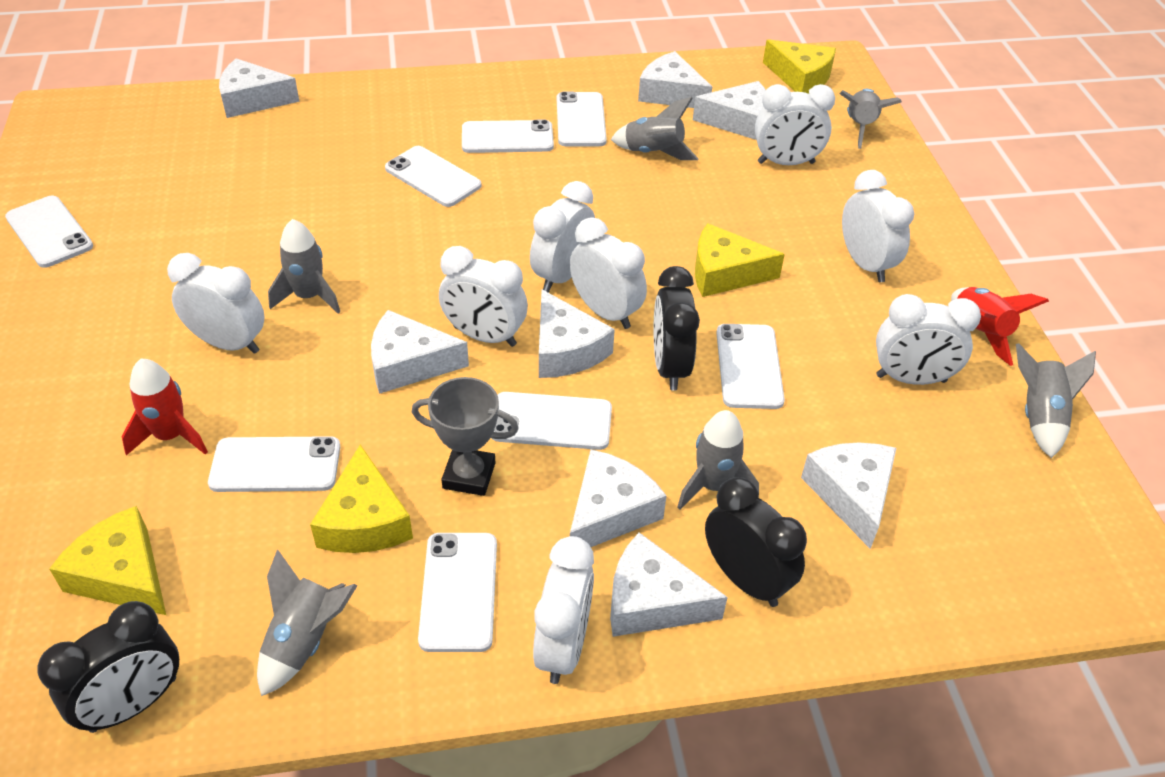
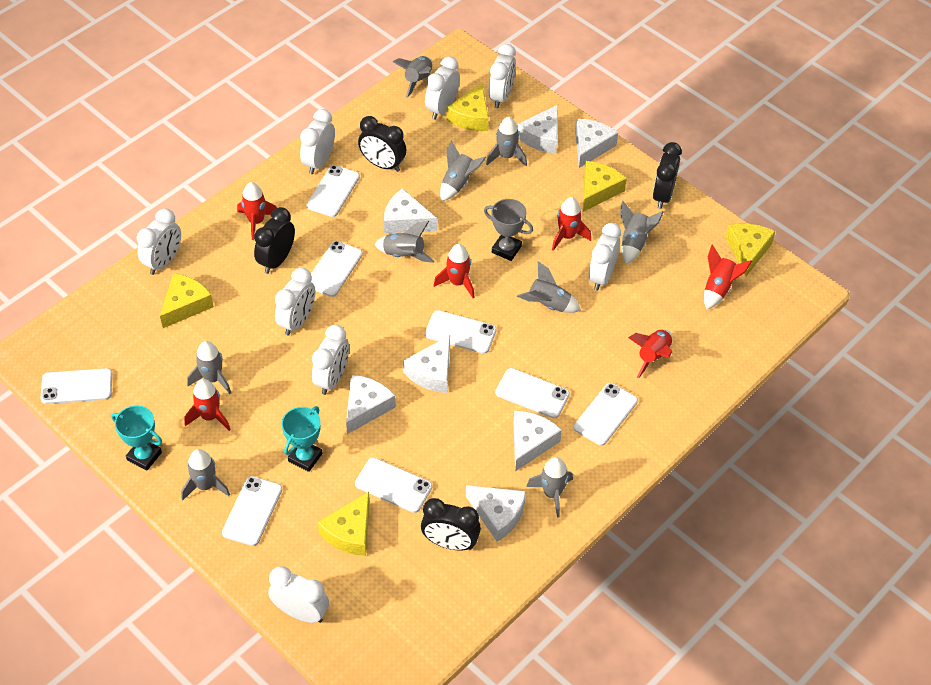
black clock: [37,601,179,733] [653,266,700,391] [705,477,807,607] = 3 -> [254,207,295,274] [358,116,406,172] [421,498,481,551] [653,142,682,209] = 4
grey rocket: [257,549,357,696] [268,219,340,314] [611,97,699,160] [677,410,759,509] [840,89,902,149] [1016,343,1096,458] = 6 -> [181,449,230,501] [187,341,231,394] [374,221,435,263] [393,56,432,98] [440,140,486,202] [486,117,527,166] [517,261,581,313] [526,457,573,517] [620,201,664,265] = 9
red rocket: [121,359,208,455] [951,287,1049,366] = 2 -> [184,379,231,431] [237,182,277,240] [434,244,475,298] [552,197,591,251] [628,329,672,379] [704,244,752,310] = 6
turquoise trophy: none = 0 -> [111,405,162,470] [281,406,323,472] = 2
white cheese: [219,58,300,118] [371,310,469,394] [539,290,615,378] [570,449,667,547] [610,533,728,637] [638,51,712,108] [693,81,766,140] [801,442,896,549] = 8 -> [346,375,396,434] [384,188,437,233] [403,335,450,393] [466,485,526,542] [513,410,562,471] [517,105,558,153] [575,119,618,168] = 7
yellow cheese: [49,506,166,615] [310,444,413,553] [695,223,785,297] [763,39,836,94] = 4 -> [160,273,214,328] [318,492,370,556] [446,83,489,131] [583,161,627,212] [725,224,776,276] = 5

